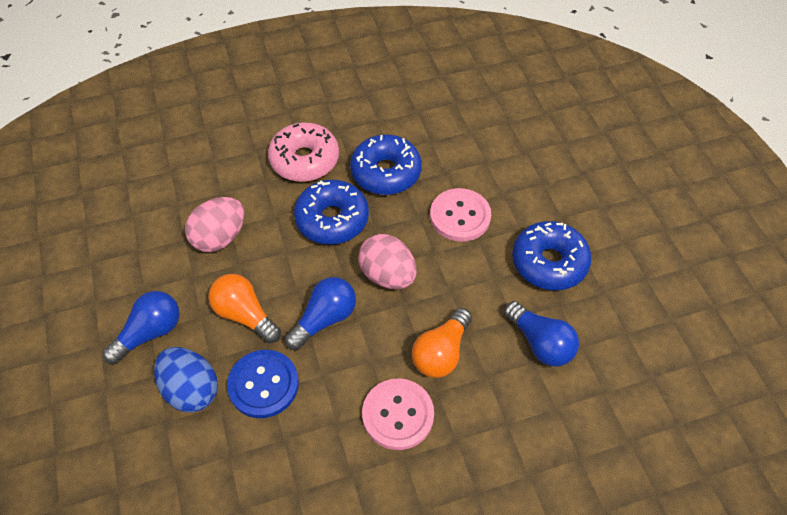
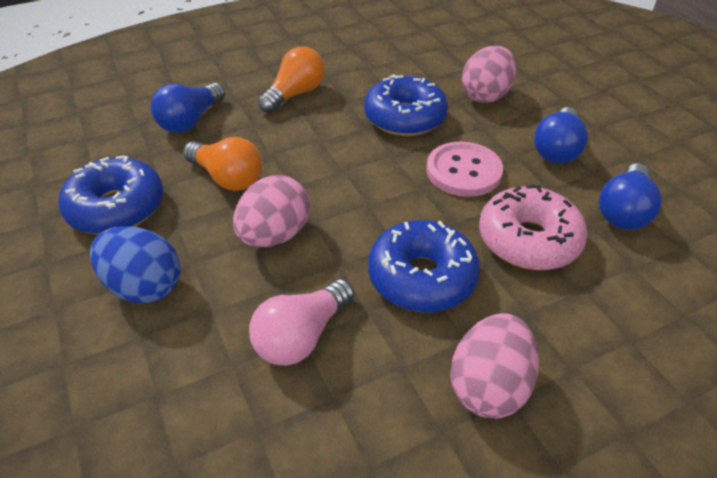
blue button: [227,350,299,418] = 1 -> none = 0
pink button: [362,378,434,450] [430,188,491,242] = 2 -> [426,142,503,197] = 1
pink egg: [185,197,245,252] [358,234,417,289] = 2 -> [233,175,310,247] [450,313,539,419] [462,45,516,103] = 3
pink light bulb: none = 0 -> [249,279,354,366] = 1

